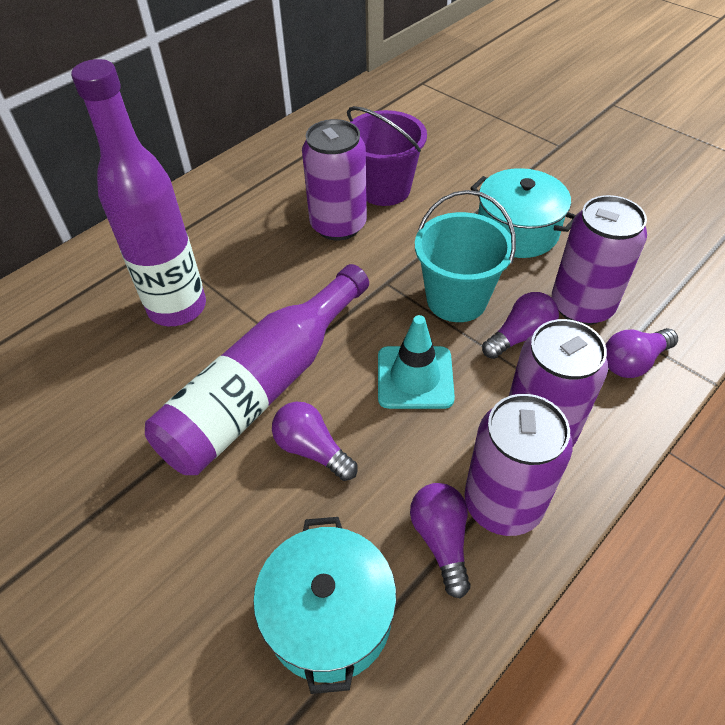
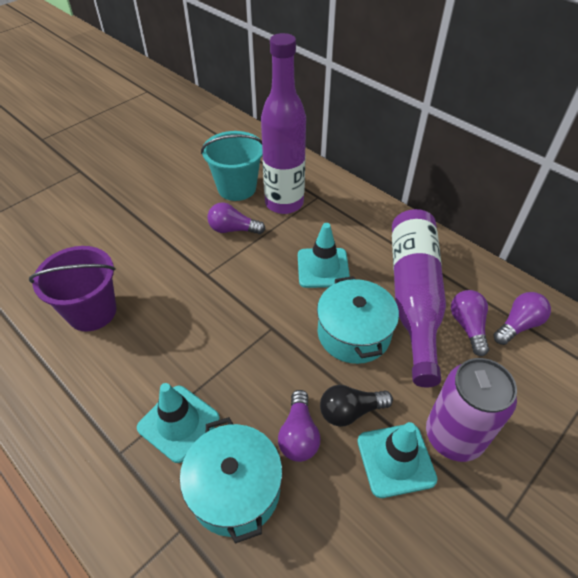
black light bulb: none = 0 -> [320,385,393,427] = 1
purple can: [302,119,367,240] [464,394,573,536] [509,319,608,447] [552,195,647,325] = 4 -> [426,358,517,462] = 1
turquoise traffic cone: [378,315,455,409] = 1 -> [137,383,220,463] [298,223,350,288] [357,422,437,498] = 3

